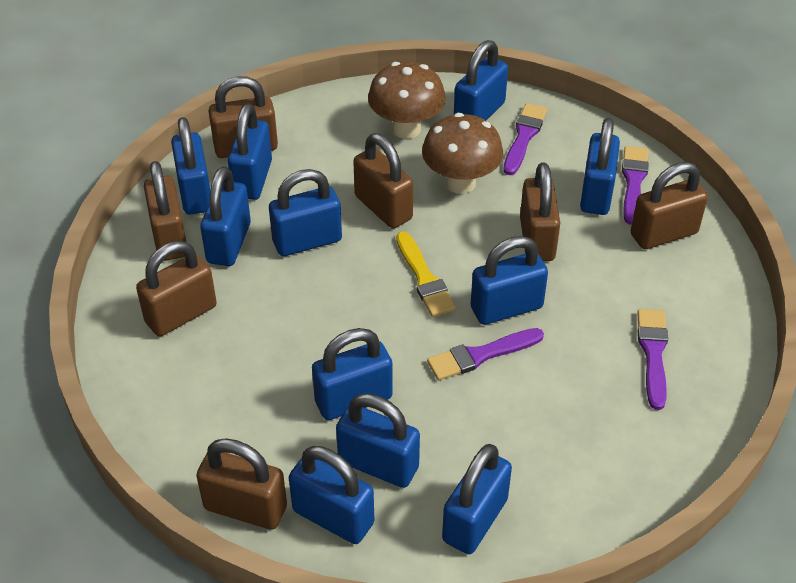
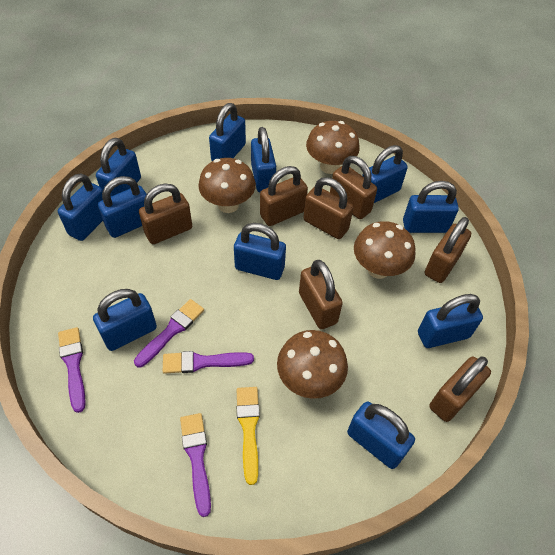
brown mushroom: [368,62,446,139] [422,113,503,194] = 2 -> [198,158,256,213] [277,330,348,399] [306,121,360,174] [354,221,416,279] = 4

